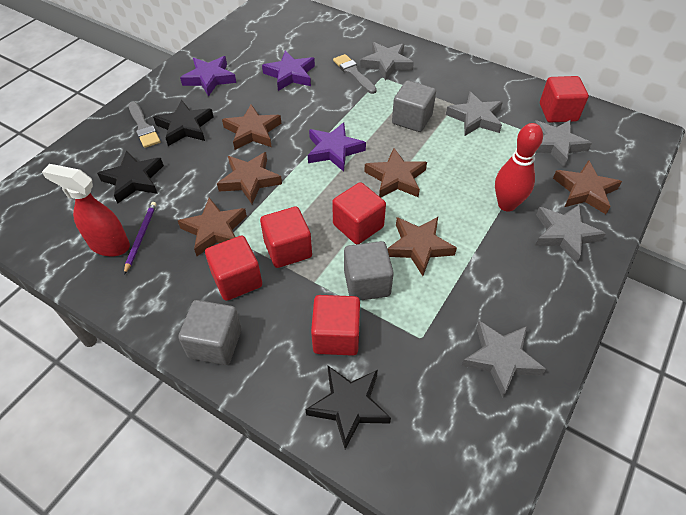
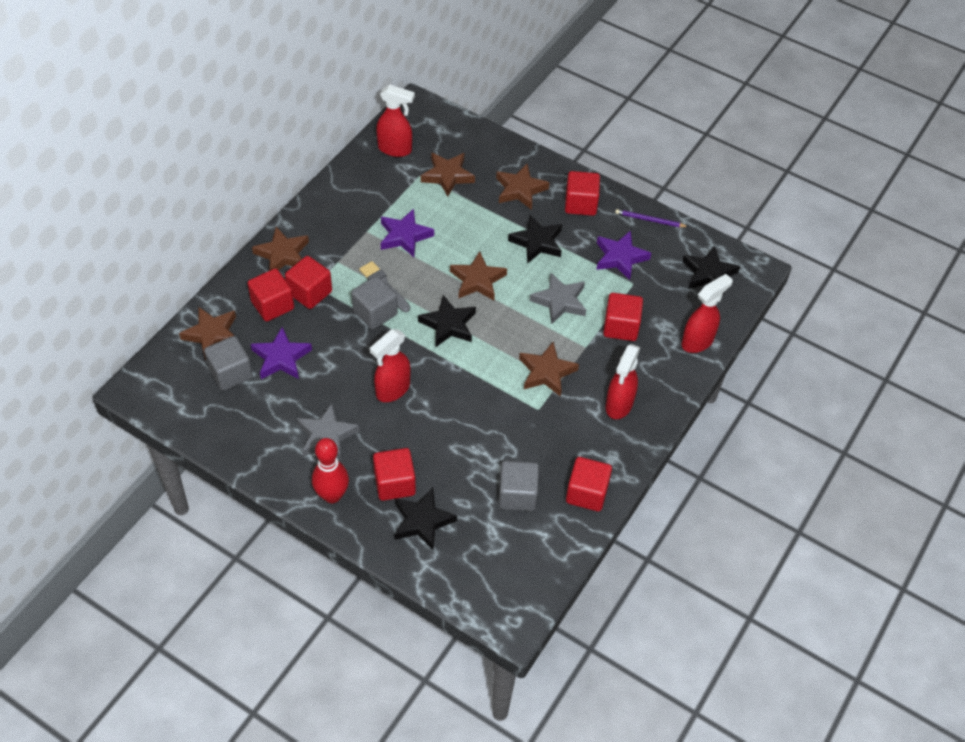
black star: [97,151,164,204] [153,100,214,146] [306,366,391,449] = 3 -> [394,488,457,550] [418,295,476,348] [508,215,562,264] [682,246,740,295] = 4
grey brush: [128,102,160,148] [333,54,377,94] = 2 -> [359,261,410,312] = 1
grey star: [360,42,414,81] [446,91,503,136] [462,321,546,398] [534,120,592,167] [535,204,606,264] = 5 -> [297,403,360,461] [530,273,586,324] = 2
red cube: [205,236,262,301] [260,207,312,268] [311,295,360,356] [332,182,386,244] [540,76,589,122] = 5 -> [248,268,294,322] [285,256,332,309] [373,448,416,501] [565,171,600,216] [566,457,612,511] [603,293,643,341] = 6
red spray bottle: [42,164,130,256] = 1 -> [370,329,410,402] [376,85,415,157] [606,344,640,419] [682,274,733,353] = 4

